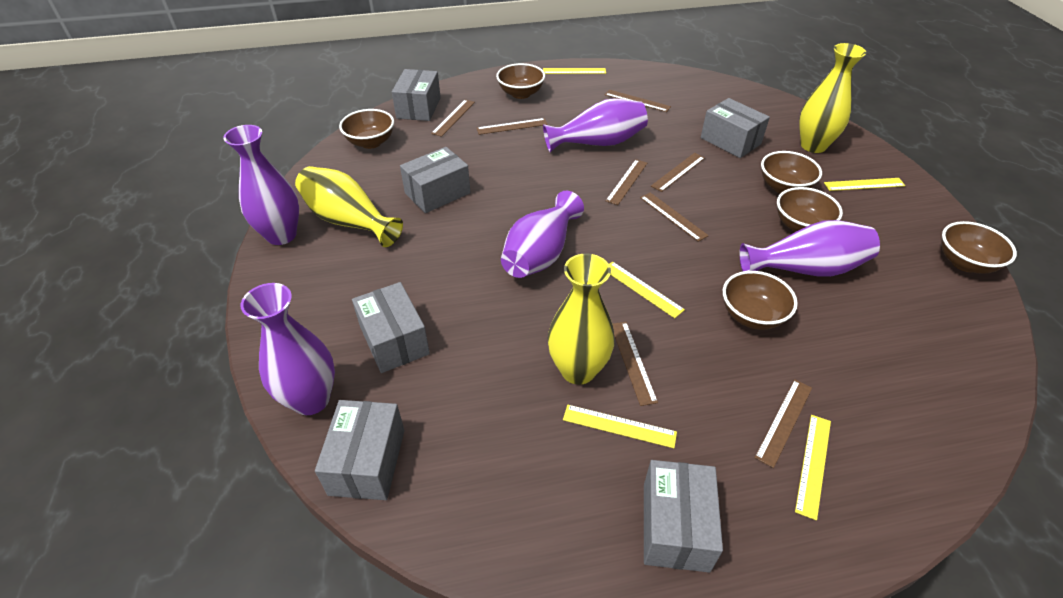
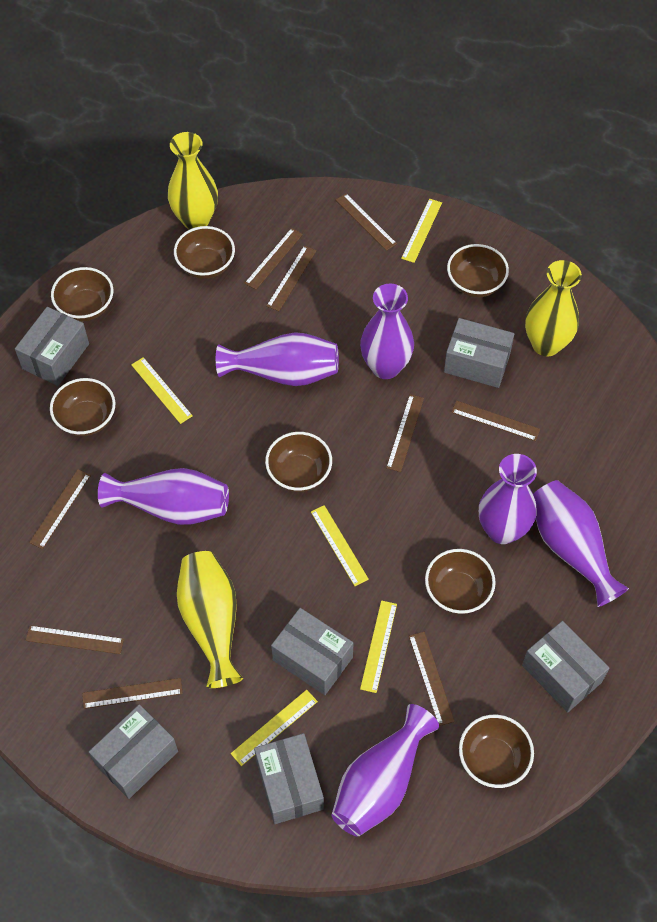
brown bowl: [339,109,394,149] [496,63,545,99] [723,271,798,330] [761,151,822,194] [777,187,843,232] [941,221,1017,274] = 6 -> [50,378,116,436] [51,267,113,321] [174,226,235,279] [265,432,332,492] [425,549,496,614] [447,244,509,298] [459,715,534,788] = 7
brown ruler: [431,100,475,137] [477,118,548,135] [605,90,671,112] [606,159,647,205] [613,322,658,406] [640,192,709,242] [651,153,705,192] [755,379,812,468] = 8 -> [26,626,124,654] [29,469,91,549] [82,678,183,709] [245,228,303,290] [267,246,317,311] [336,193,397,251] [386,394,424,472] [409,632,455,726] [451,400,540,441] = 9
purple vase: [223,125,299,245] [241,283,335,415] [501,191,584,278] [543,98,648,152] [739,220,880,277] = 5 -> [98,468,229,525] [216,332,339,386] [332,704,439,836] [360,284,414,379] [479,454,537,544] [533,480,629,607] = 6

